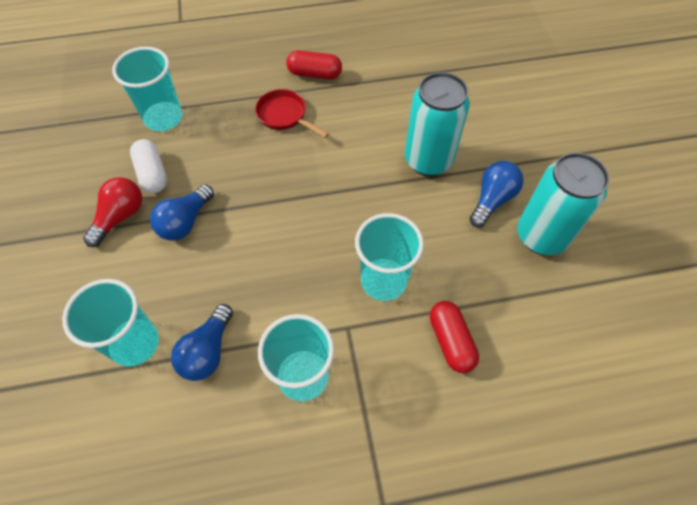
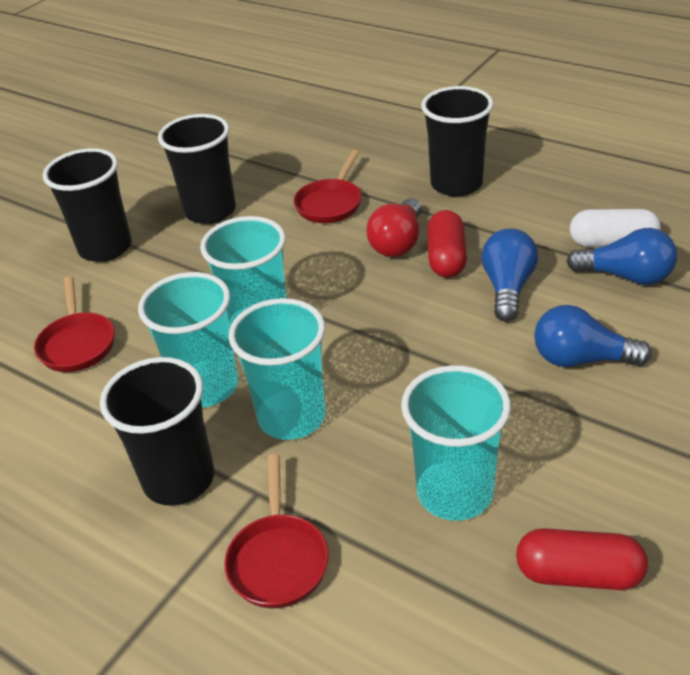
black cup: none = 0 -> [43,148,132,262] [100,357,214,506] [158,114,236,224] [421,86,494,197] = 4
red pan: [255,89,329,138] = 1 -> [34,276,115,372] [224,454,329,609] [294,150,362,223] = 3
turquoise can: [405,72,470,176] [517,153,609,255] = 2 -> none = 0

